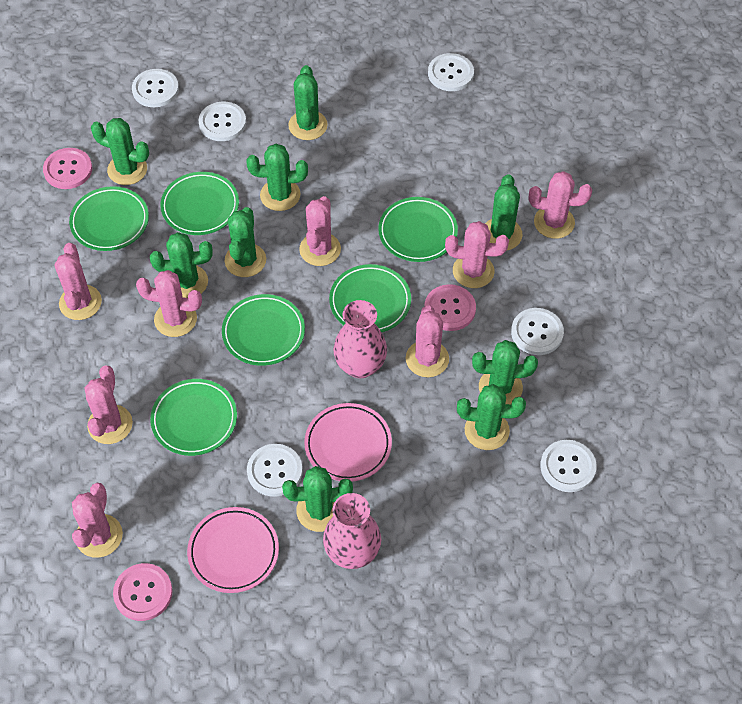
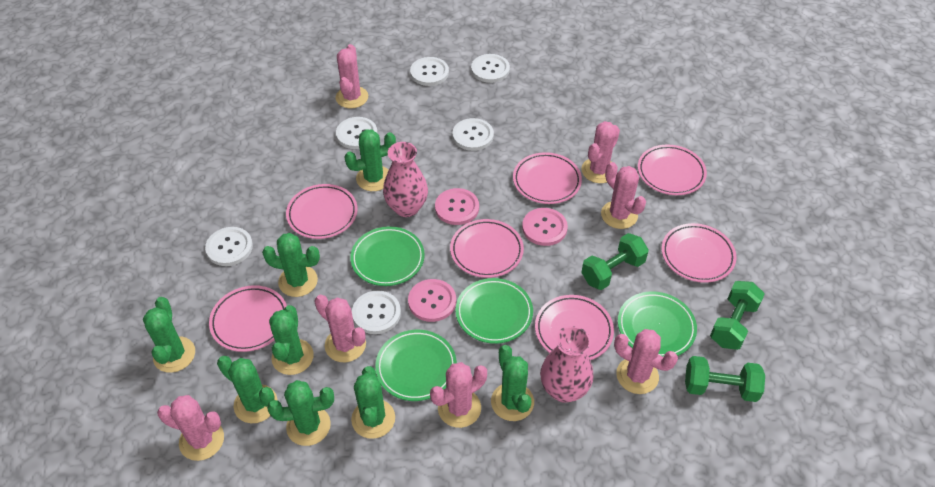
green cactus: [91,118,149,185] [150,232,212,298] [225,207,266,277] [246,144,308,211] [282,466,353,532] [288,65,328,140] [457,384,526,450] [472,340,538,404] [485,174,523,250] = 9 -> [143,297,195,373] [217,356,277,423] [262,233,320,297] [267,380,334,446] [269,305,314,375] [345,129,396,191] [351,366,395,439] [491,345,534,421] = 8
green dumbbell: none = 0 -> [581,233,649,290] [685,356,765,402] [710,281,765,350] = 3
green plate: [69,186,149,251] [150,379,237,456] [160,172,239,235] [222,294,305,366] [329,264,411,332] [378,197,458,262] = 6 -> [350,226,425,286] [375,330,457,401] [456,278,533,344] [618,292,697,357] = 4
pink cactus: [55,243,102,320] [72,483,123,558] [85,365,133,444] [136,270,202,337] [299,196,341,266] [406,305,449,377] [445,221,509,288] [529,171,592,239] = 8 -> [157,395,224,461] [314,295,366,362] [335,44,368,108] [430,362,487,428] [581,121,620,183] [601,162,646,229] [614,329,678,394] = 7
pink plate: [187,507,279,593] [304,403,392,481] = 2 -> [209,285,287,352] [286,184,358,239] [450,219,524,278] [513,152,582,204] [535,295,614,360] [638,145,707,195] [662,223,737,283] = 7

